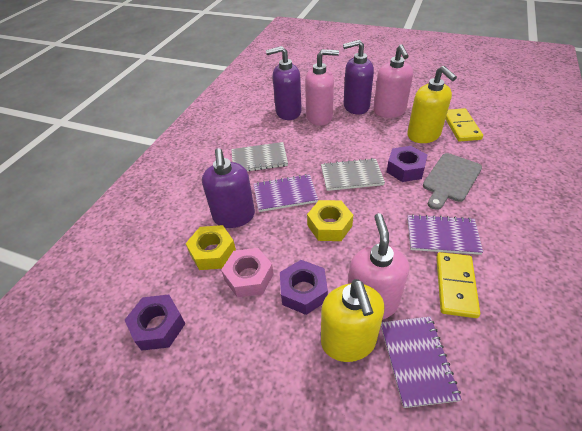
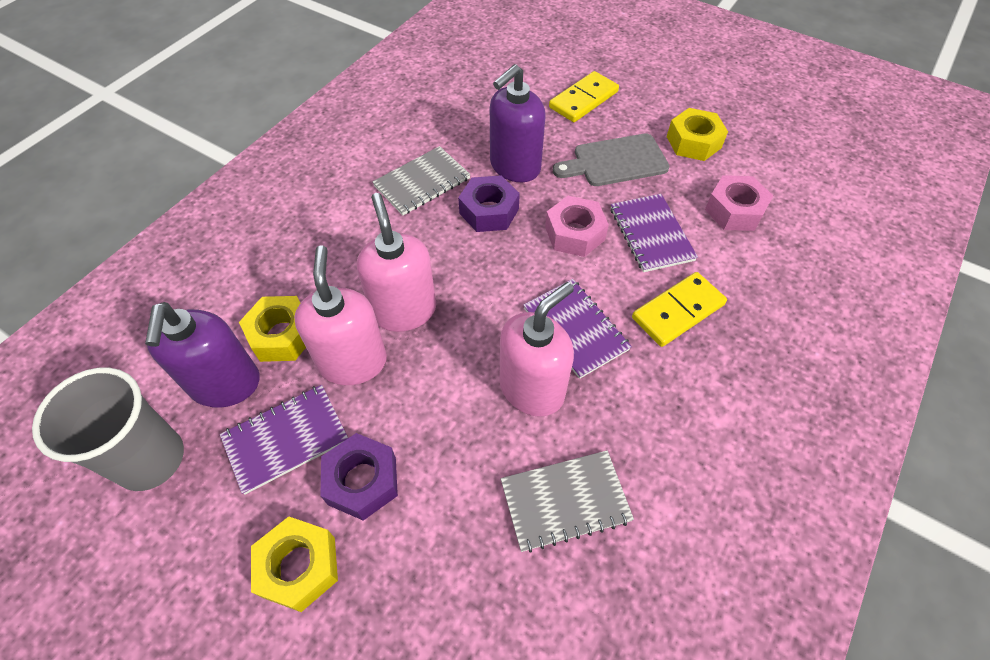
grey cup: none = 0 -> [32,368,184,491] = 1
pink nut: [221,248,274,298] = 1 -> [545,196,609,257] [705,175,773,231] = 2
purple nut: [125,295,185,351] [280,260,328,315] [387,146,427,182] = 3 -> [320,433,398,521] [458,175,520,232] = 2
purple soap dispenser: [202,148,255,228] [266,46,302,120] [343,40,374,115] = 3 -> [145,302,260,408] [490,64,546,182] = 2
yellow nut: [185,225,236,270] [307,200,353,241] = 2 -> [239,296,306,362] [251,517,338,612] [667,108,728,161] = 3
yellow soap dispenser: [321,279,384,362] [407,66,457,143] = 2 -> none = 0

